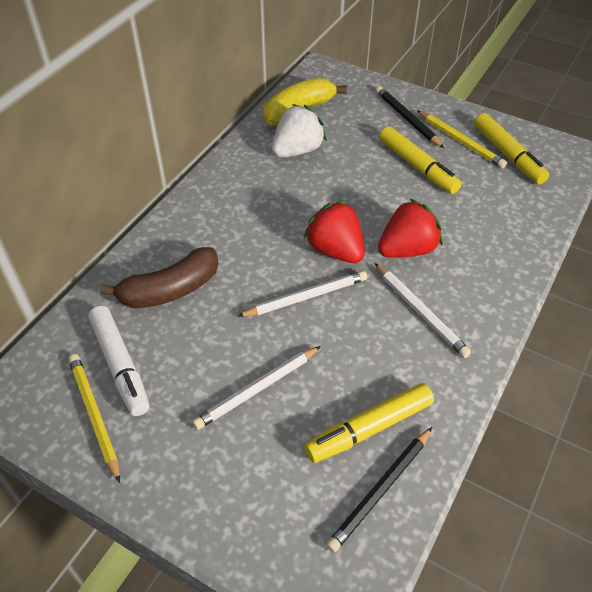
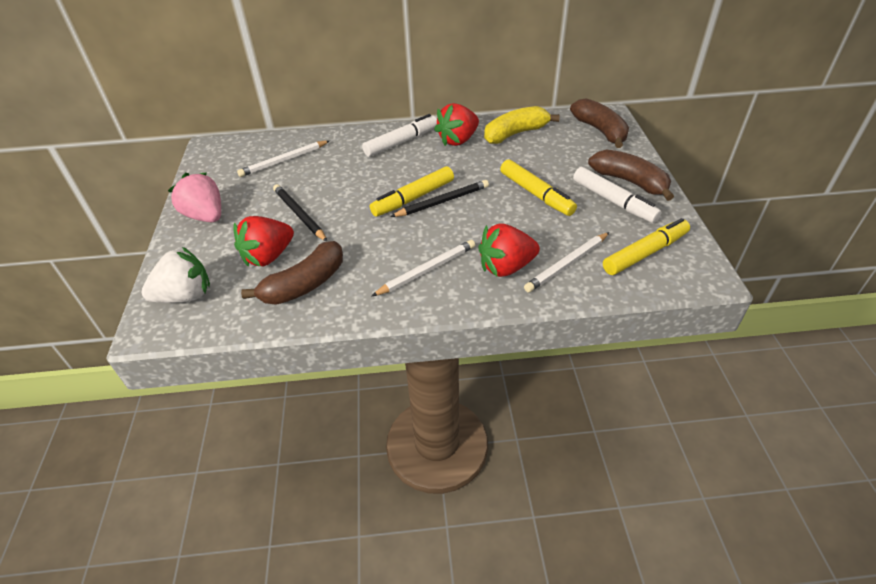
brown banana: [100,247,218,309] = 1 -> [241,241,343,305] [570,98,629,148] [588,150,674,201] = 3
pink strawberry: none = 0 -> [168,172,221,222] = 1
red strawberry: [304,201,365,263] [378,199,442,258] = 2 -> [233,216,294,267] [434,103,479,146] [478,223,540,277] = 3
white marker: [88,306,150,416] = 1 -> [362,114,437,157] [573,167,662,223] = 2
yellow pencil: [68,354,120,483] [417,110,507,168] = 2 -> none = 0

